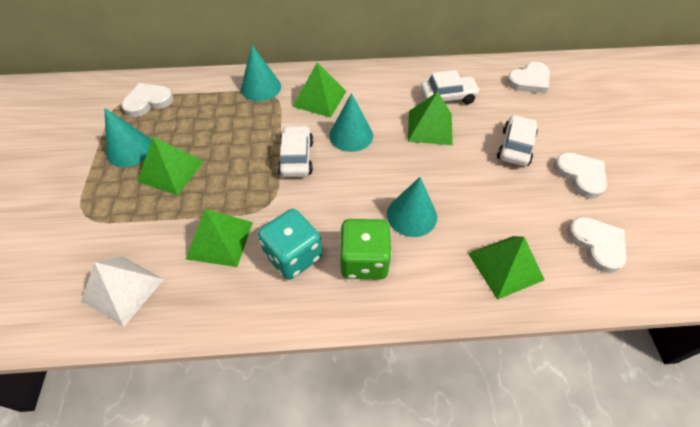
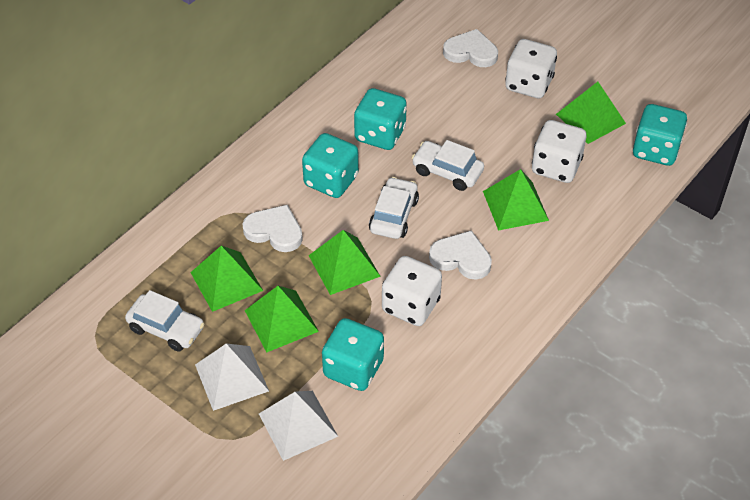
green dice: [340,219,392,280] = 1 -> none = 0
turquoise cone: [104,108,151,167] [241,45,281,101] [329,93,373,152] [387,177,437,237] = 4 -> none = 0
turquoise dice: [258,209,322,280] = 1 -> [302,133,359,198] [322,318,384,391] [354,88,407,150] [633,104,687,166] = 4
white dice: none = 0 -> [382,256,442,326] [505,39,557,98] [532,120,586,183] = 3
white heart: [121,83,174,117] [506,62,550,93] [554,152,607,199] [567,217,627,273] = 4 -> [242,205,303,252] [429,230,492,280] [443,29,498,67] = 3
white pyramid: [81,256,164,327] = 1 -> [195,343,269,411] [259,391,338,461] = 2

